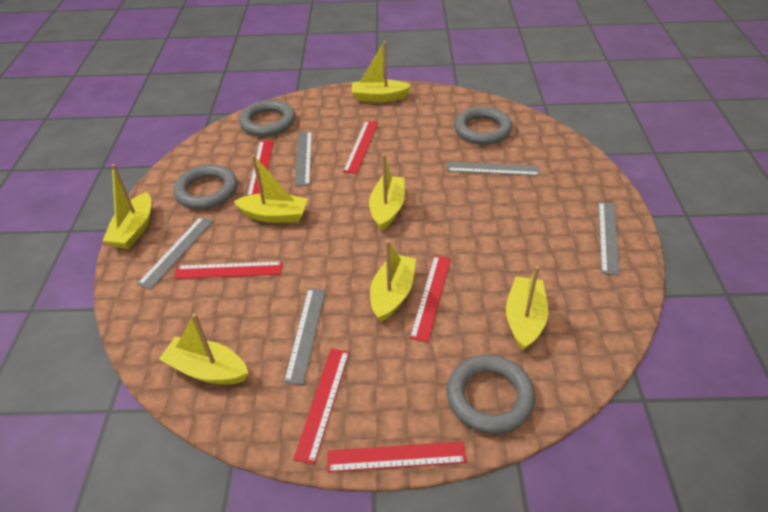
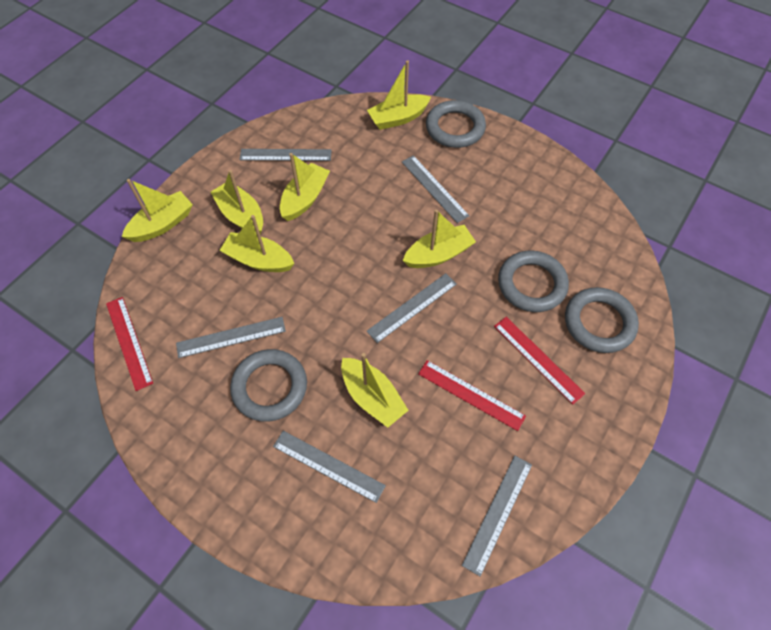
grey ruler: [137,217,213,290] [284,288,326,384] [295,131,312,186] [447,162,540,176] [598,202,620,276] = 5 -> [176,317,286,358] [239,149,331,161] [273,431,386,503] [366,273,457,343] [402,155,469,223] [462,456,532,576] = 6
red ruler: [174,261,283,279] [247,141,274,196] [293,349,349,464] [327,441,466,472] [343,121,378,174] [410,255,451,342] = 6 -> [106,297,153,391] [418,360,526,431] [494,317,585,404] = 3

